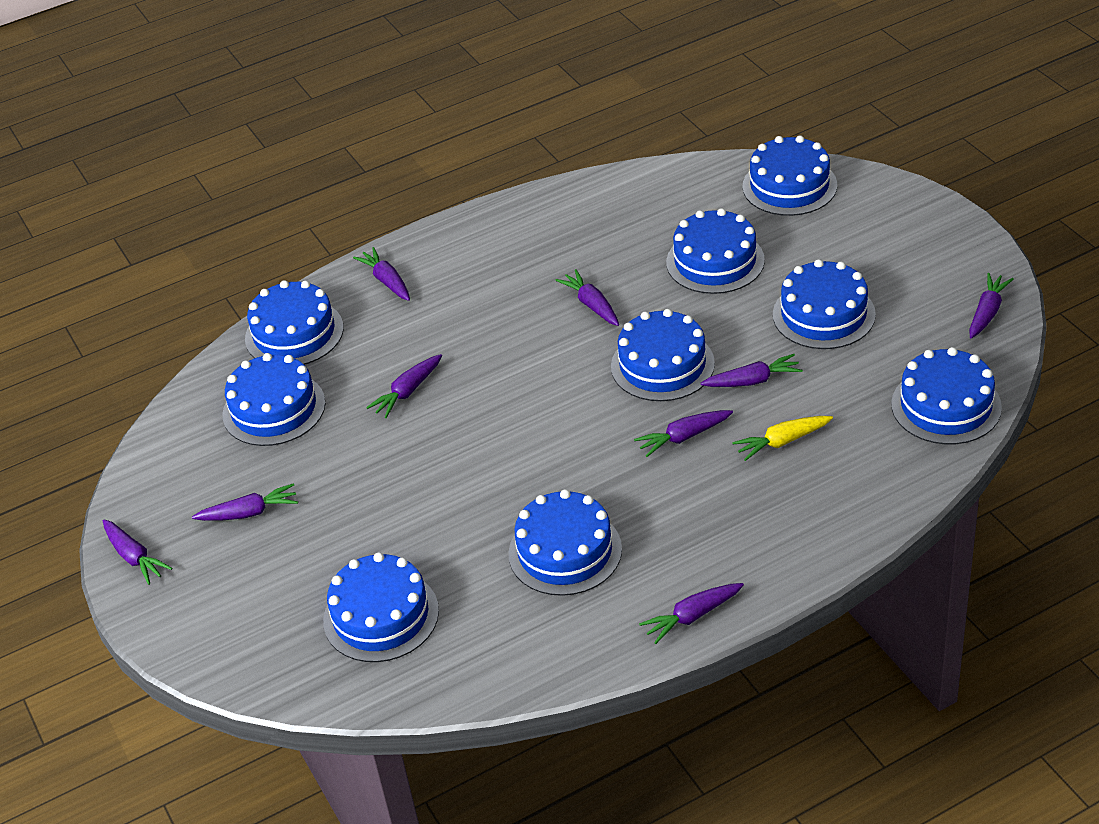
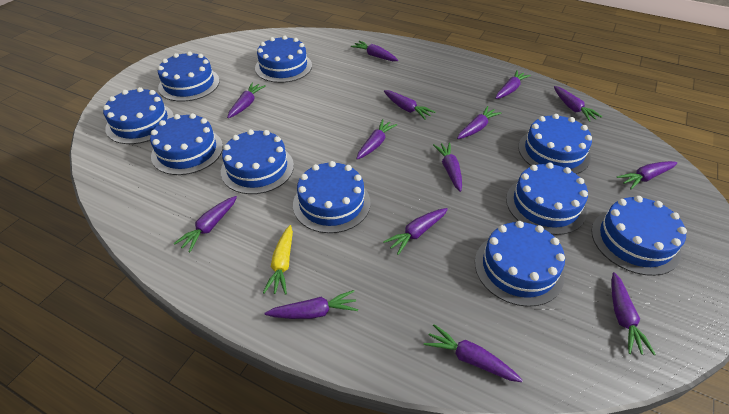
blue cake: [223,353,325,446] [245,280,344,365] [323,552,439,662] [508,489,622,596] [611,309,715,401] [666,208,765,294] [742,135,837,216] [773,259,876,349] [891,347,1002,444] = 9 -> [103,87,174,144] [150,113,223,175] [158,51,220,102] [221,129,294,194] [255,35,312,83] [293,161,371,233] [475,221,565,307] [506,162,588,235] [518,114,592,174] [591,196,687,276] = 10
purple carrot: [103,520,172,585] [192,483,298,521] [353,247,410,301] [366,354,442,418] [555,269,619,326] [634,410,733,457] [639,583,744,644] [700,354,803,387] [969,273,1014,338] = 9 -> [174,196,237,252] [227,83,266,118] [265,290,358,319] [351,41,398,61] [356,119,397,159] [383,208,448,255] [384,90,435,120] [424,324,523,382] [433,142,462,192] [457,106,501,139] [495,70,531,99] [554,86,603,122] [612,272,656,355] [617,161,677,189] = 14

